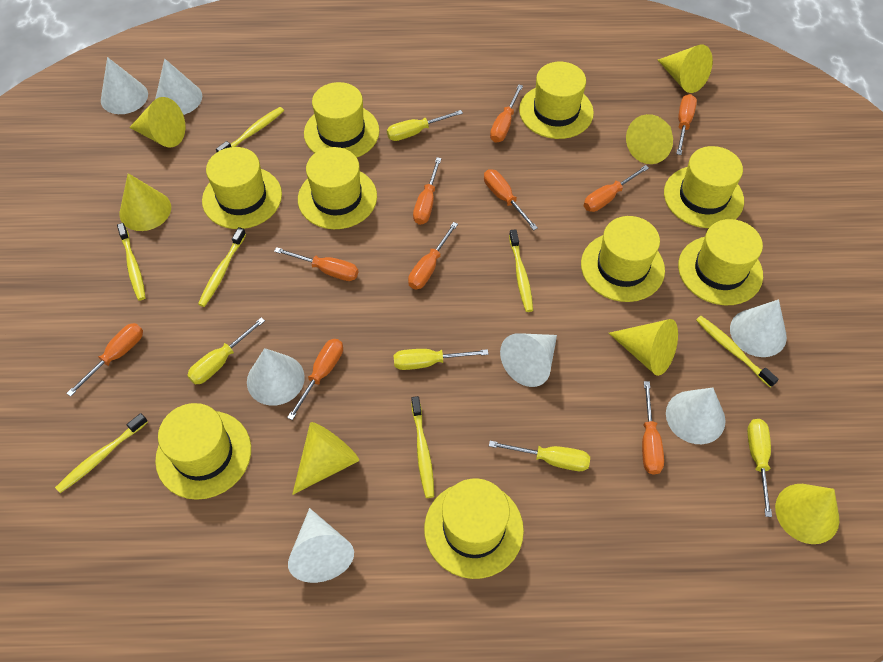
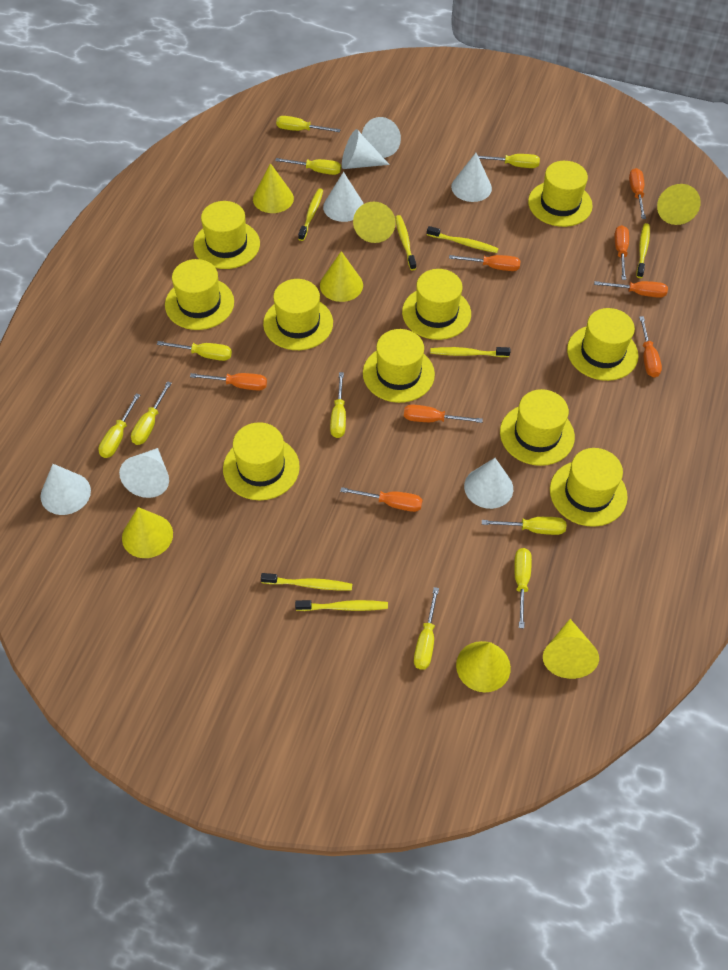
orange screwdriver: [66,323,143,397] [274,247,358,281] [287,339,343,420] [408,222,458,289] [413,157,442,225] [484,169,538,230] [490,85,523,143] [584,165,649,212] [642,381,664,475] [676,94,697,155] = 10 -> [190,373,267,391] [340,487,422,512] [404,405,483,423] [449,255,521,271] [594,281,668,298] [614,225,629,280] [629,168,646,219] [639,316,662,378] = 8
yellow hat: [155,403,251,500] [202,147,282,229] [298,147,377,229] [304,82,380,157] [424,478,524,579] [519,62,594,139] [581,216,665,302] [664,146,744,228] [678,219,763,305] = 9 -> [165,259,234,330] [193,201,260,269] [223,422,300,500] [263,279,333,350] [363,329,435,403] [402,269,471,340] [500,389,575,466] [528,161,593,227] [550,448,628,527] [567,308,639,381] = 10
yellow screwdriver: [187,317,265,384] [387,110,463,141] [393,349,489,370] [489,441,590,471] [747,419,772,517] = 5 -> [98,393,140,458] [131,381,172,445] [157,341,232,361] [275,158,341,175] [276,116,340,132] [330,372,346,438] [414,587,439,670] [478,154,540,168] [482,517,566,535] [514,548,532,628] = 10

